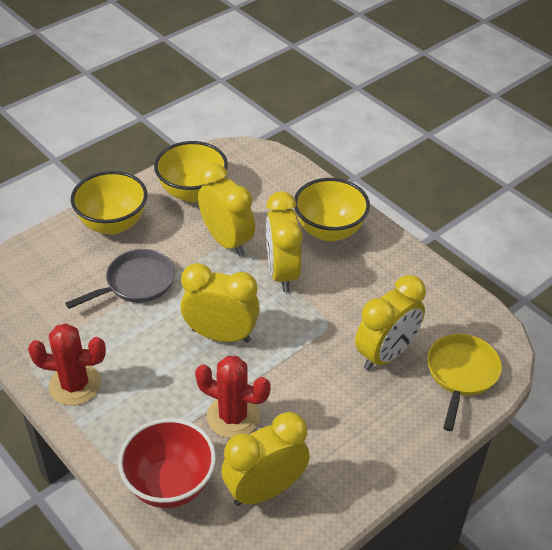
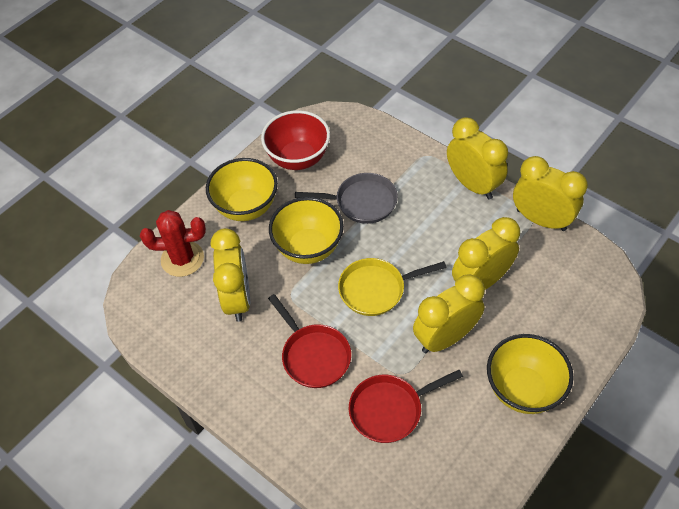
red cactus: [28,323,106,406] [195,356,271,438] = 2 -> [140,210,206,277] = 1
red pan: none = 0 -> [268,294,351,388] [349,370,463,443] = 2

